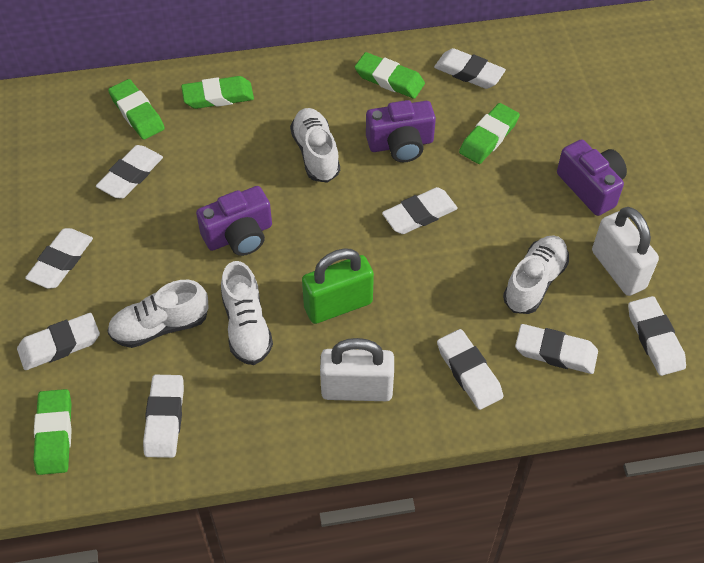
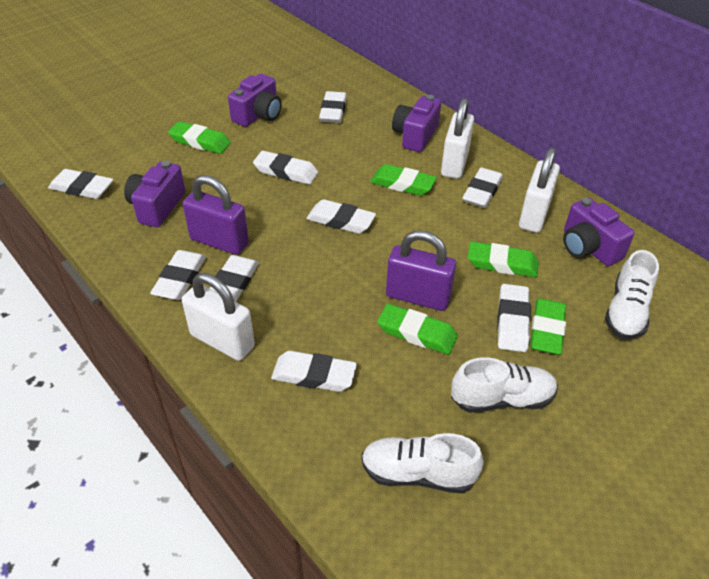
green padlock: [302,248,374,324] = 1 -> none = 0
purple camera: [196,186,272,256] [366,100,436,162] [557,139,627,216] = 3 -> [124,161,185,227] [228,73,282,127] [392,95,441,152] [563,198,635,266] = 4
purple padlock: none = 0 -> [183,175,249,255] [386,230,456,311] = 2
white padlock: [320,338,394,401] [592,207,659,296] = 2 -> [182,273,255,361] [441,98,474,179] [519,148,560,233] = 3
white shoe: [107,280,209,348] [221,261,273,365] [290,108,340,183] [503,235,569,314] = 4 -> [361,433,484,494] [451,357,558,413] [605,250,659,339] = 3

